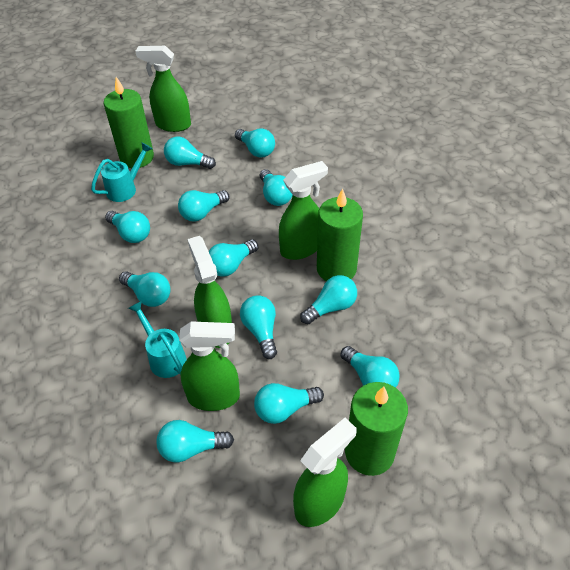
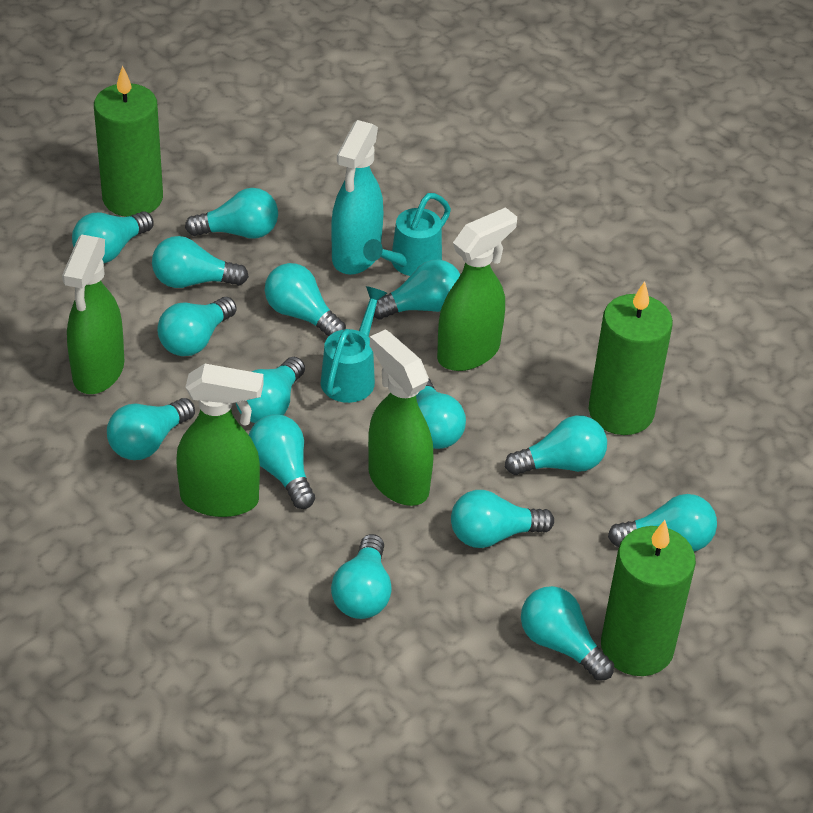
green spray bottle: [135,46,191,132] [179,321,240,411] [188,236,232,348] [279,161,328,260] [293,418,356,527] = 5 -> [62,234,124,394] [176,364,264,517] [368,329,434,506] [437,207,517,371] = 4
turquoise light bulb: [105,211,150,243] [119,271,171,307] [156,420,234,462] [164,137,216,169] [178,190,230,222] [209,239,258,277] [235,128,275,158] [240,295,277,359] [254,383,324,424] [260,169,293,206] [300,275,357,324] [340,346,400,388] = 12 -> [72,211,154,263] [107,398,195,460] [152,236,249,288] [157,297,237,356] [185,188,278,239] [236,357,305,423] [249,414,315,509] [265,263,346,337] [331,534,392,619] [374,260,460,320] [416,379,466,449] [451,490,554,548] [505,415,607,475] [521,586,614,681] [608,494,717,551] = 15
turquoise spray bottle: none = 0 -> [331,120,383,275] = 1

